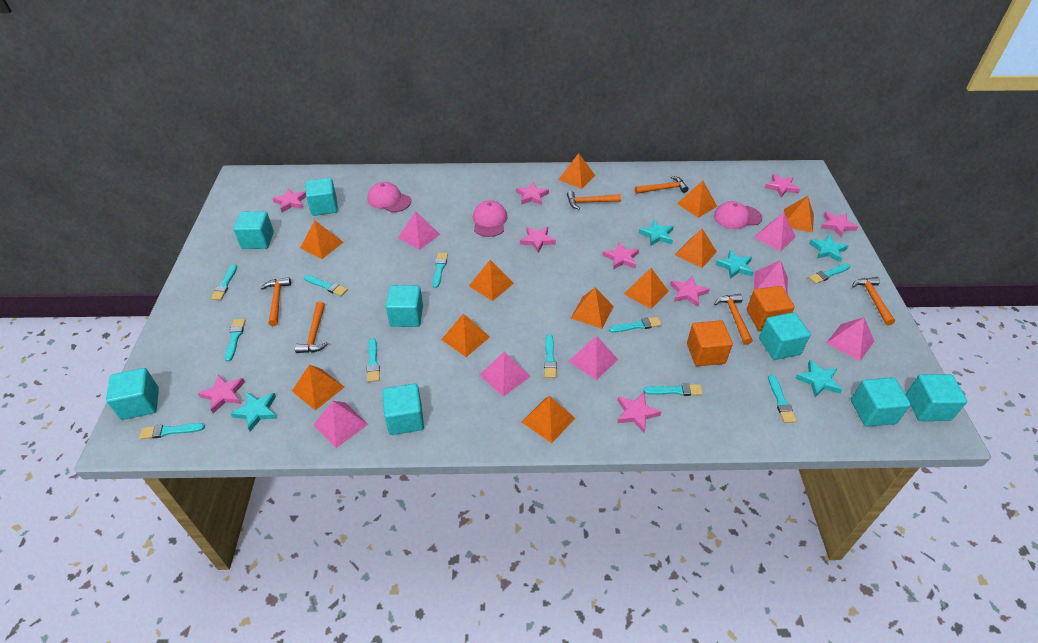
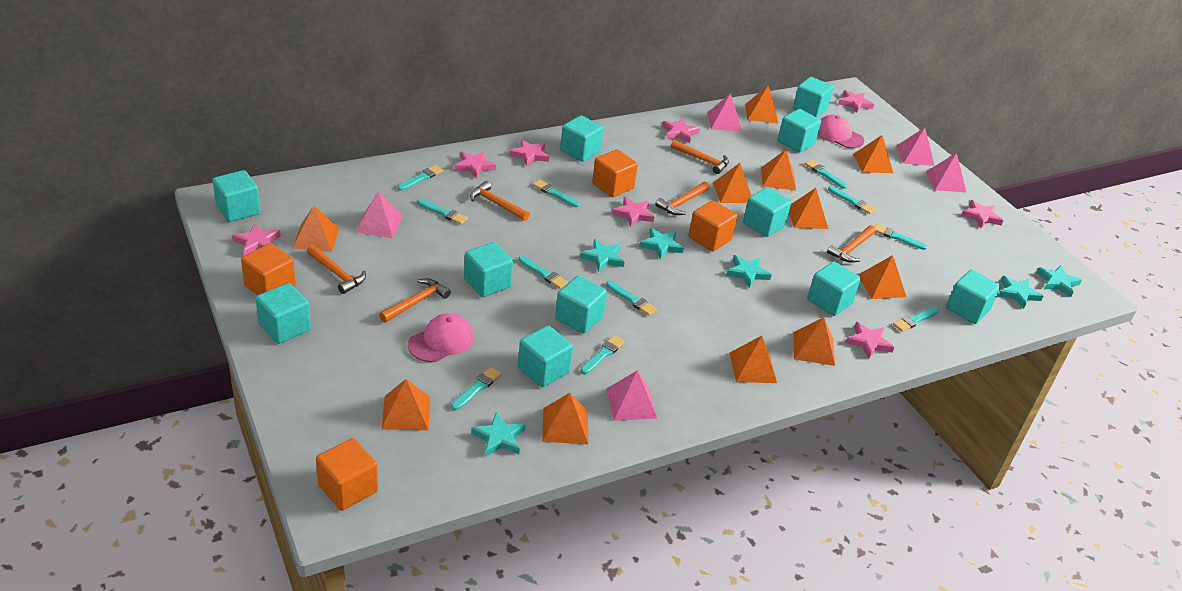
orange cube: [687,320,733,366] [747,286,795,331] = 2 -> [241,243,296,295] [316,438,378,511] [592,149,638,197] [688,200,737,251] = 4
pink cap: [368,182,411,212] [473,201,507,237] [714,201,762,229] = 3 -> [408,313,474,362] [818,115,864,148] = 2
pink pyramid: [314,401,368,448] [398,211,440,250] [480,351,531,397] [568,336,618,380] [754,213,796,251] [754,260,788,295] [827,317,875,361] = 7 -> [355,192,403,238] [606,370,657,421] [707,93,742,132] [896,127,935,166] [926,153,966,192] = 5
pink star: [198,375,245,413] [272,188,306,212] [516,182,549,205] [520,227,556,253] [603,242,639,270] [617,392,661,432] [670,276,710,307] [765,174,800,197] [821,212,859,237] = 9 -> [232,223,281,256] [455,151,496,179] [509,139,549,166] [612,197,654,227] [662,118,700,143] [838,90,874,113] [845,322,895,359] [961,200,1004,228] = 8
turquoise cube: [106,368,159,420] [233,211,274,249] [305,178,338,216] [382,383,424,435] [386,285,423,327] [759,312,811,360] [851,377,911,427] [906,374,967,421] = 8 -> [212,170,260,222] [256,283,311,344] [464,242,513,297] [518,325,573,387] [555,276,607,334] [560,115,603,162] [743,187,791,237] [778,109,821,153] [793,77,834,118] [807,261,861,316] [946,270,1001,324] = 11
turquoise star: [230,392,277,432] [639,220,674,246] [716,250,754,279] [795,360,843,397] [809,235,848,262] = 5 -> [471,412,526,457] [580,239,624,272] [639,228,684,260] [726,255,772,288] [998,276,1043,309] [1036,265,1082,297] = 6

